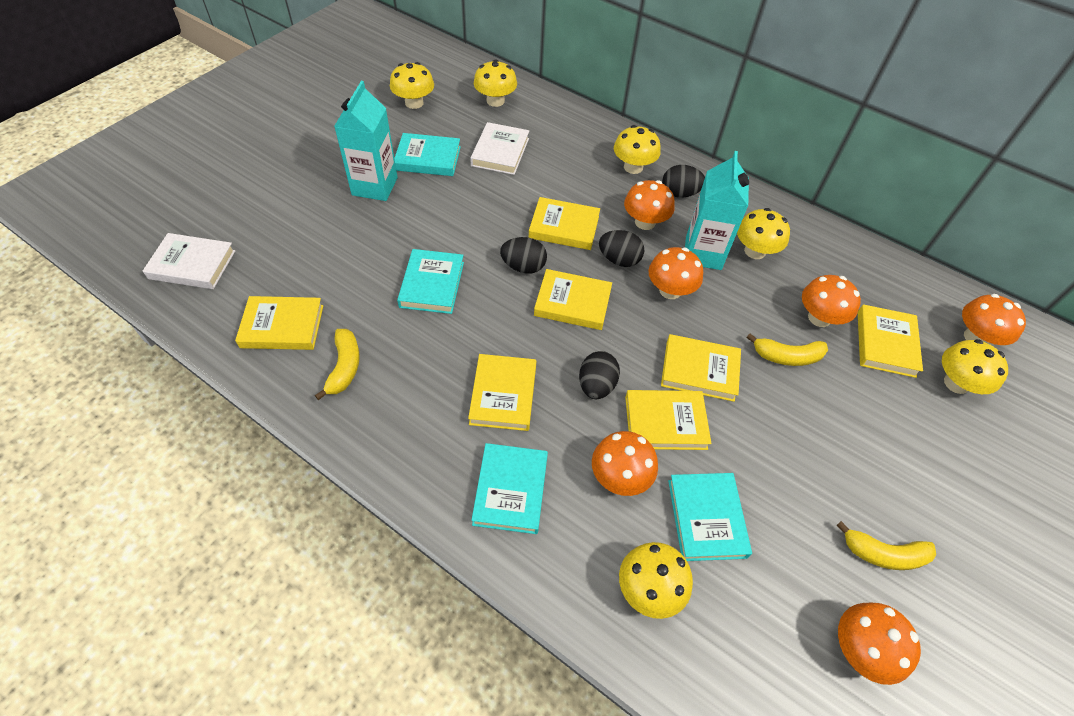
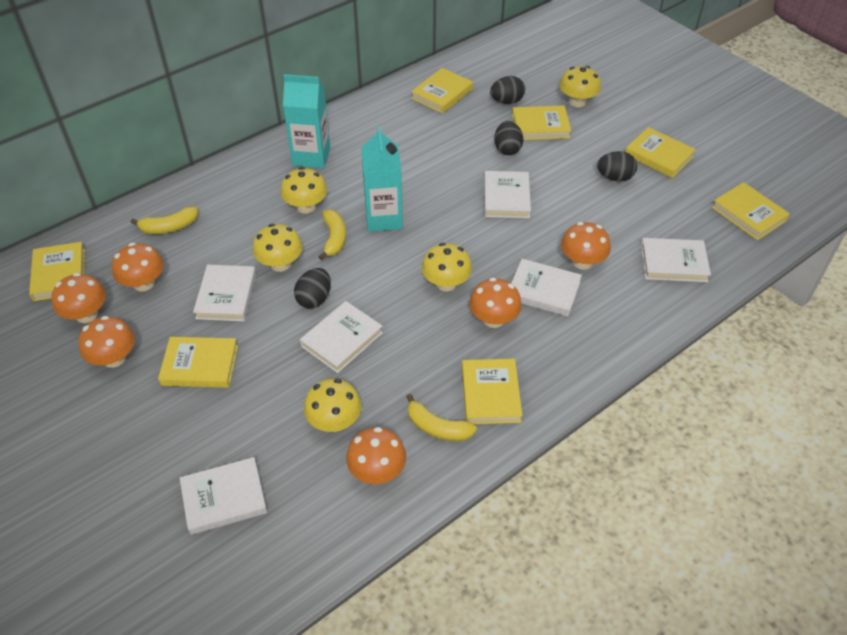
turquoise book: [394,133,461,176] [397,249,464,314] [472,443,548,534] [668,473,752,561] = 4 -> none = 0
white book: [143,233,235,289] [470,122,529,175] = 2 -> [180,457,267,535] [193,265,256,321] [300,301,383,373] [484,171,531,218] [511,259,582,316] [641,238,711,282] = 6
yellow mushroom: [390,62,434,109] [474,59,517,107] [614,125,660,174] [619,542,693,619] [737,208,790,259] [942,339,1008,394] = 6 -> [253,224,303,272] [281,167,327,214] [304,379,362,432] [422,243,472,291] [559,66,601,107] = 5

